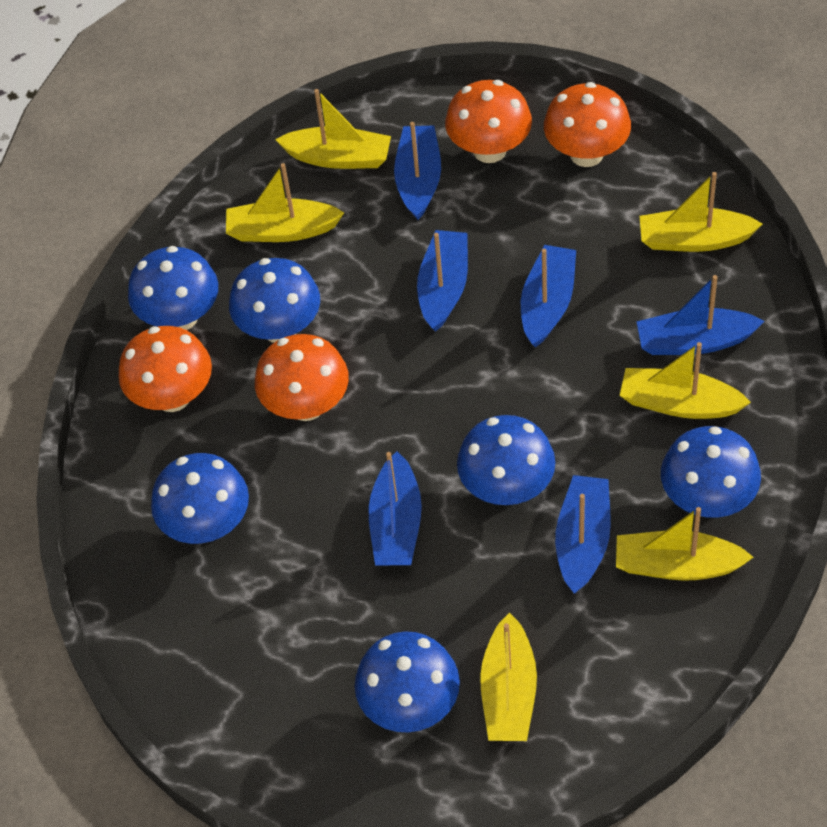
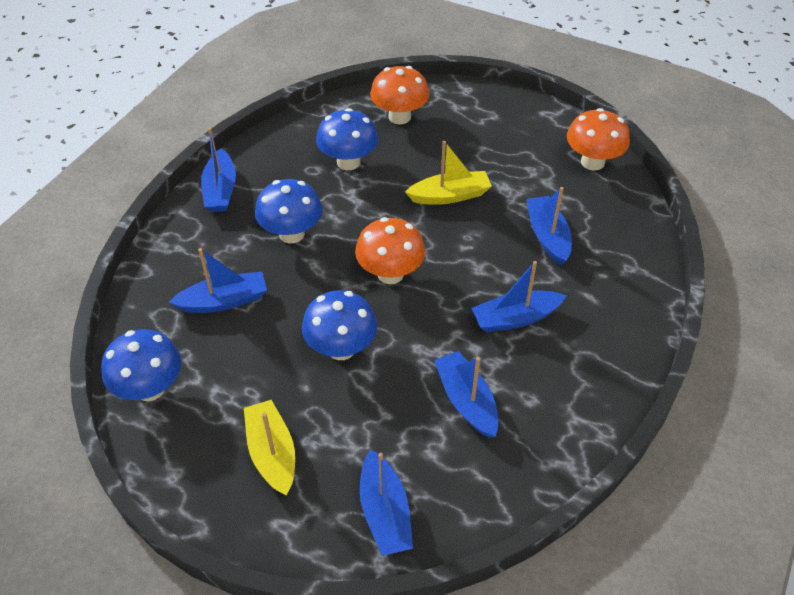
blue mushroom: [128,246,218,330] [151,453,249,544] [229,258,320,343] [355,632,460,733] [457,415,555,505] [661,426,761,518] = 6 -> [101,329,181,401] [255,179,323,243] [302,290,377,360] [316,108,378,170] = 4
orange mushroom: [118,326,212,412] [255,334,349,421] [445,80,532,163] [544,82,631,167] = 4 -> [355,217,426,284] [370,66,429,124] [567,108,630,170] = 3
yellow boat: [226,163,344,242] [275,89,391,169] [480,613,537,741] [616,507,754,581] [620,342,751,419] [640,172,763,252] = 6 -> [244,400,295,495] [405,141,492,205] = 2

